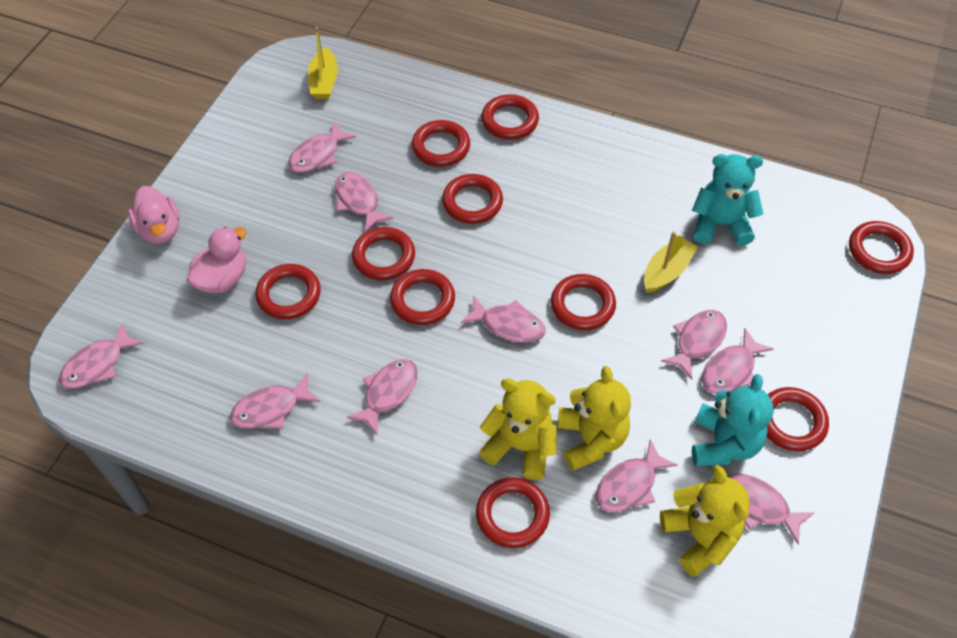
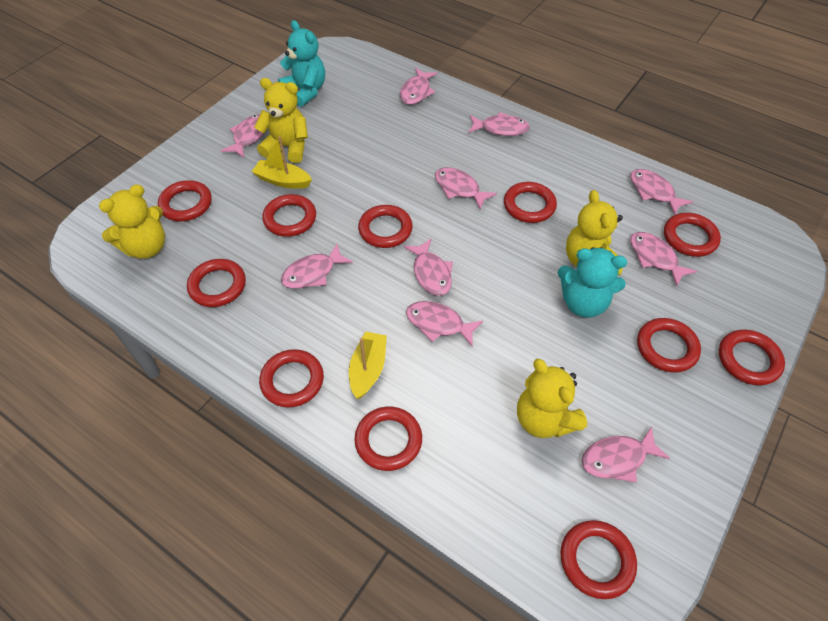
pink duck: [128,186,179,244] [187,227,247,294] = 2 -> none = 0
red ring: [255,264,321,319] [352,227,415,280] [390,269,455,325] [412,120,470,167] [442,174,503,224] [476,477,550,548] [481,94,539,140] [551,274,616,330] [767,387,829,451] [849,221,914,274] = 10 -> [158,180,212,221] [187,259,246,307] [259,349,324,408] [262,194,316,237] [354,406,422,471] [358,205,413,248] [504,182,557,223] [561,520,637,599] [637,318,701,373] [664,213,721,257] [719,330,785,385] = 11
yellow teddy bear: [479,378,557,480] [558,366,631,471] [660,465,750,577] = 3 -> [99,184,165,259] [254,78,308,163] [517,359,587,438] [566,190,623,275] = 4

